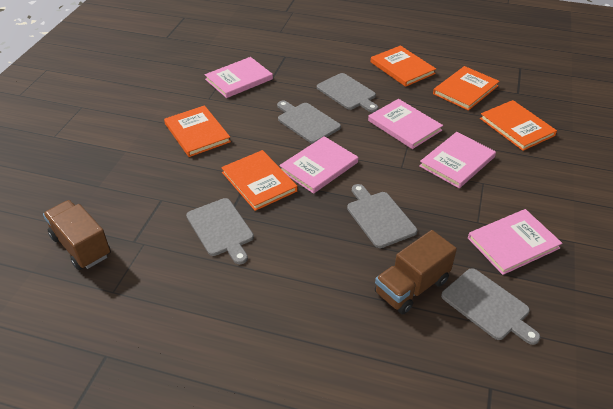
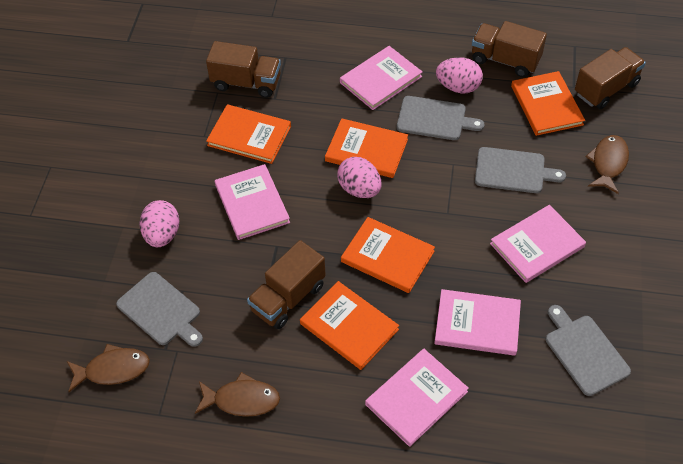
brown fish: none = 0 -> [67,344,150,392] [195,372,280,417] [585,135,629,194] = 3
brown truck: [43,200,111,270] [375,230,457,314] = 2 -> [206,41,281,98] [247,240,326,329] [472,21,547,77] [575,47,646,109] = 4
grey cutting board: [186,198,254,264] [277,100,341,144] [317,73,378,112] [347,184,417,248] [441,268,540,345] = 5 -> [116,272,203,347] [397,96,484,140] [475,147,566,193] [546,305,631,396] = 4
pink egg: none = 0 -> [140,200,179,247] [337,157,381,198] [436,57,483,93] = 3

